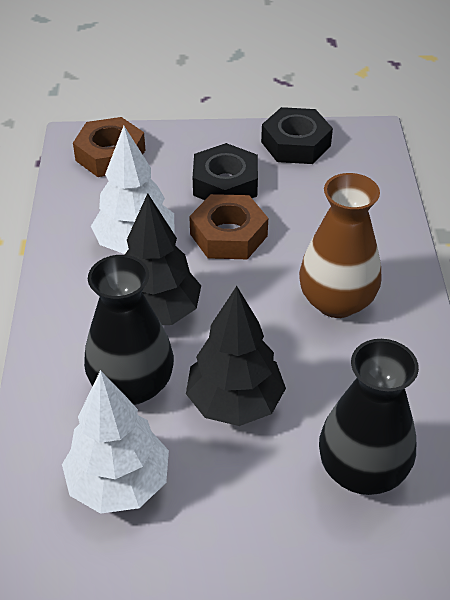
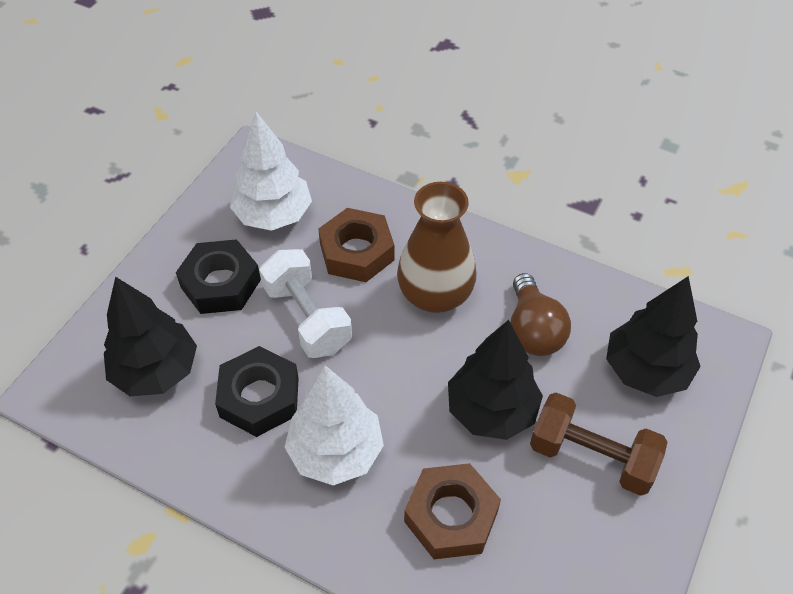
black tree: [125,193,201,325] [186,286,286,426] = 2 -> [104,277,197,396] [448,320,543,440] [606,276,701,397] = 3
black vase: [84,255,174,405] [319,339,419,495] = 2 -> none = 0
brown dumbbell: none = 0 -> [530,392,667,496] = 1
brown light bulb: none = 0 -> [510,273,571,356] = 1
white dumbbell: none = 0 -> [259,249,352,358] = 1

